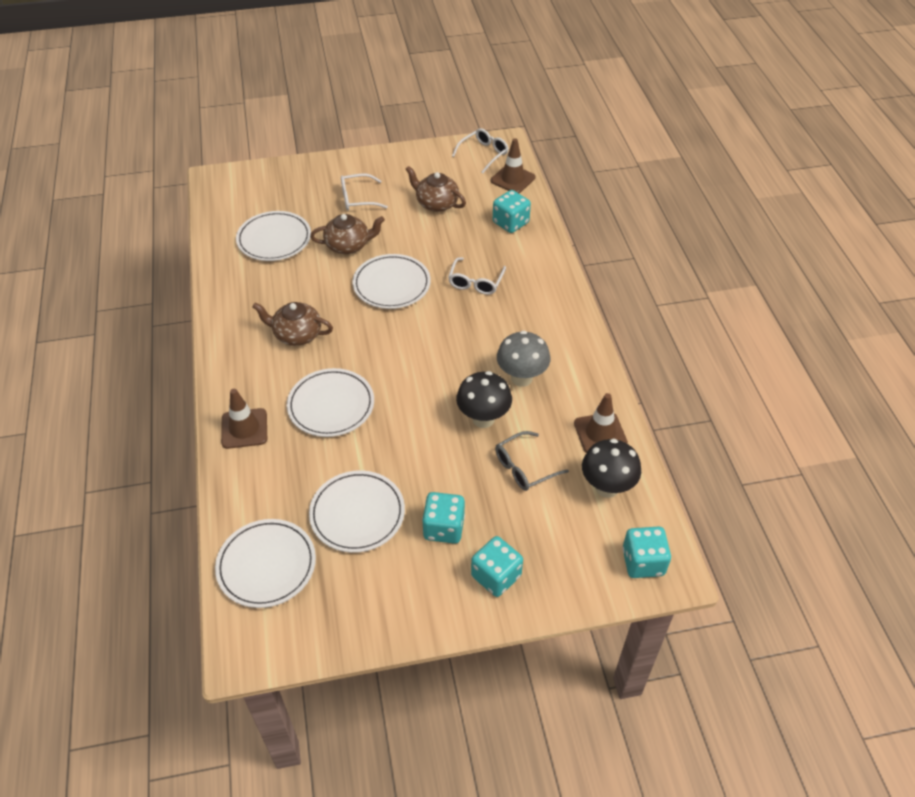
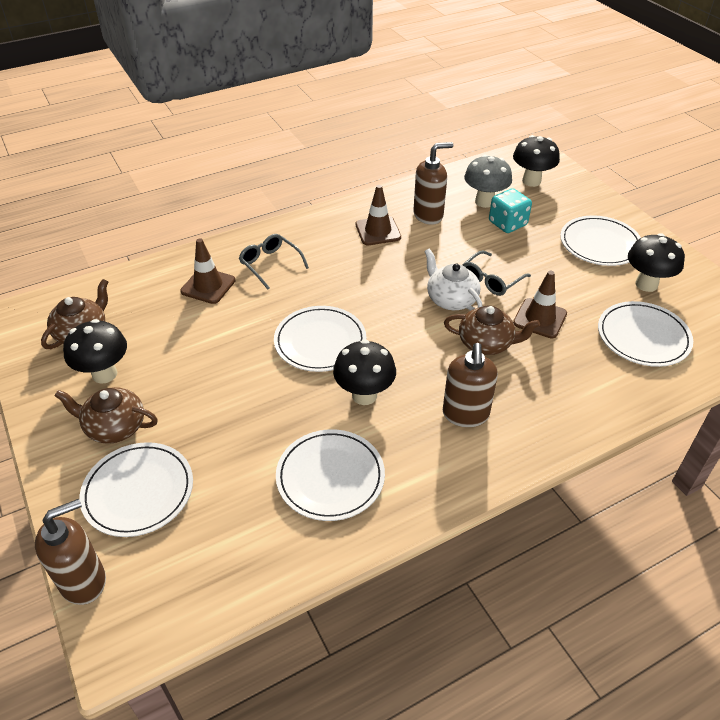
black mushroom: [456,371,512,428] [582,439,641,498] = 2 -> [63,319,127,384] [333,340,396,405] [513,135,560,187] [628,233,685,292] = 4
brown soap dispenser: none = 0 -> [35,499,106,605] [413,142,453,225] [443,343,498,427] = 3
grey glasses: [495,431,569,491] = 1 -> [239,234,309,289] [462,250,531,296] = 2
turquoise dice: [422,492,465,544] [471,536,523,597] [493,190,531,233] [623,526,671,578] = 4 -> [489,188,532,233] = 1
white glasses: [341,174,388,210] [448,257,506,295] [452,128,509,173] = 3 -> none = 0
white teapot: none = 0 -> [424,248,482,311] = 1

